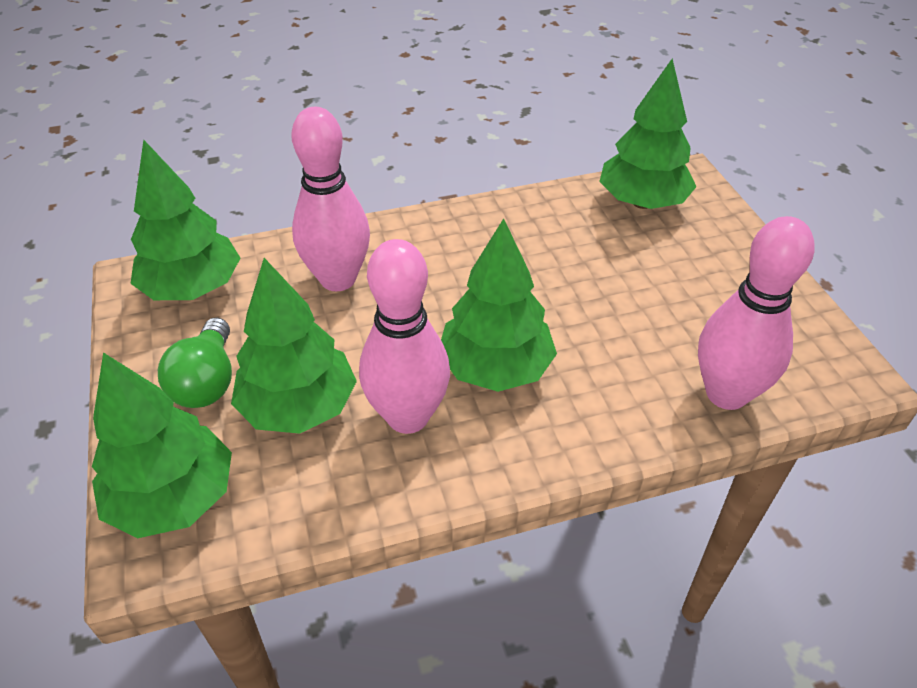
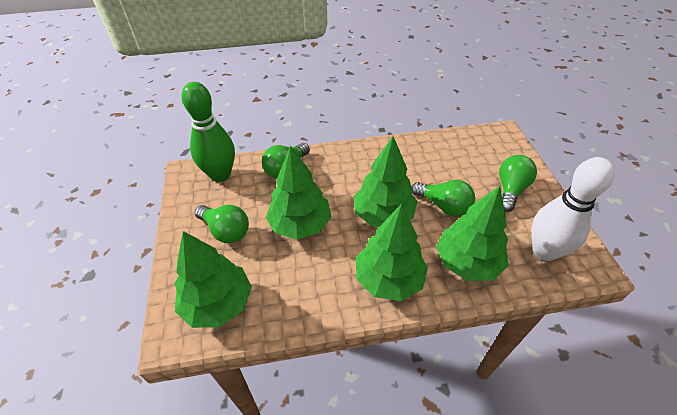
green bowling pin: none = 0 -> [181,82,235,182] = 1
green light bulb: [158,317,232,408] = 1 -> [195,205,249,243] [262,143,310,179] [411,180,475,217] [499,155,537,212] = 4
pink bowling pin: [292,107,370,291] [359,239,450,434] [698,216,815,410] = 3 -> none = 0
white bowling pin: none = 0 -> [531,157,615,261] = 1

